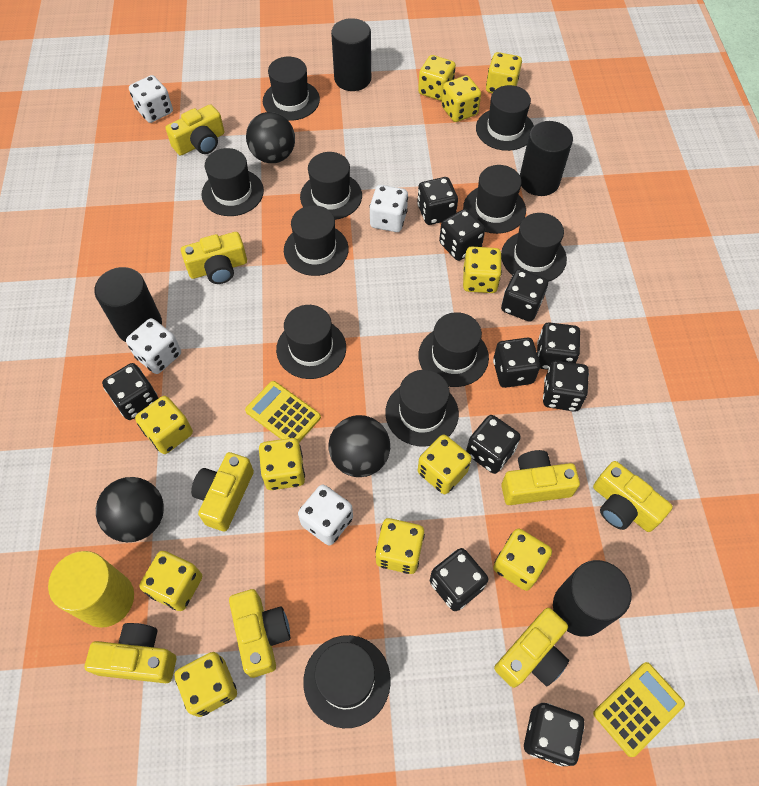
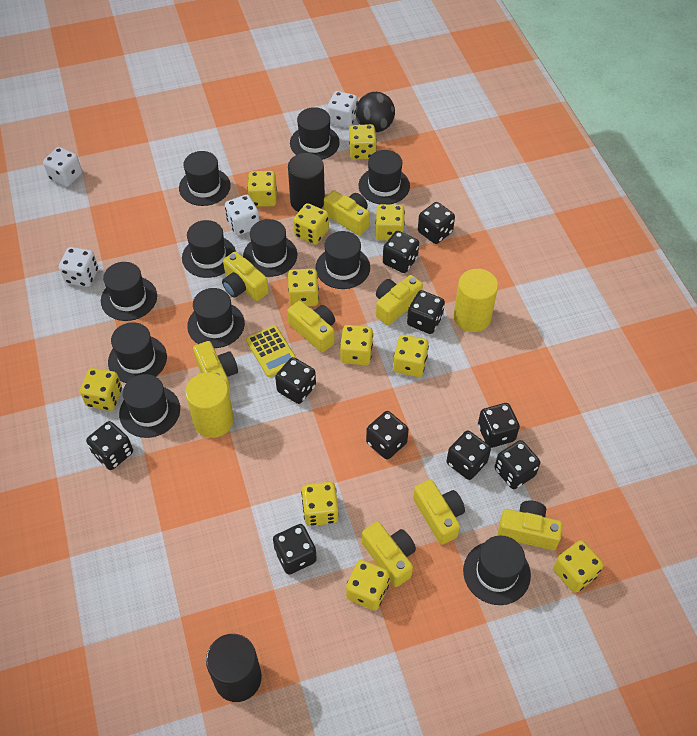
black ball: [96,477,164,543] [246,112,295,163] [329,415,390,477] = 3 -> [356,92,395,132] = 1
black cylinder: [94,267,162,342] [331,18,371,91] [520,121,573,196] [553,560,632,637] = 4 -> [206,634,262,702] [288,153,325,212] = 2
yellow calculator: [245,381,321,442] [593,662,685,757] = 2 -> [246,325,297,377] = 1
yellow cylinder: [48,551,134,628] = 1 -> [185,372,234,438] [454,269,498,332] = 2

